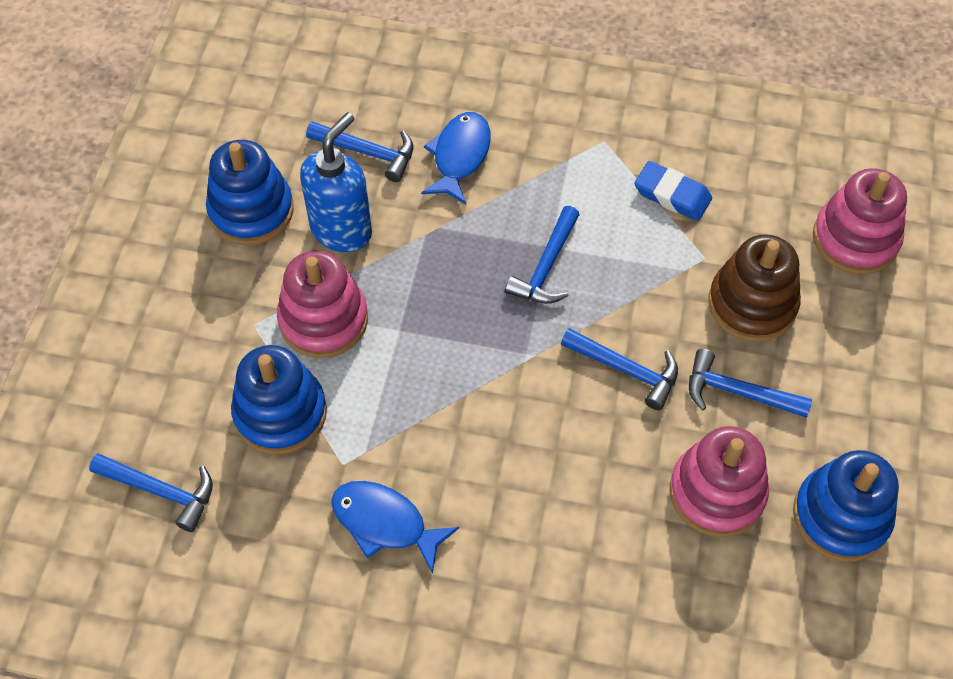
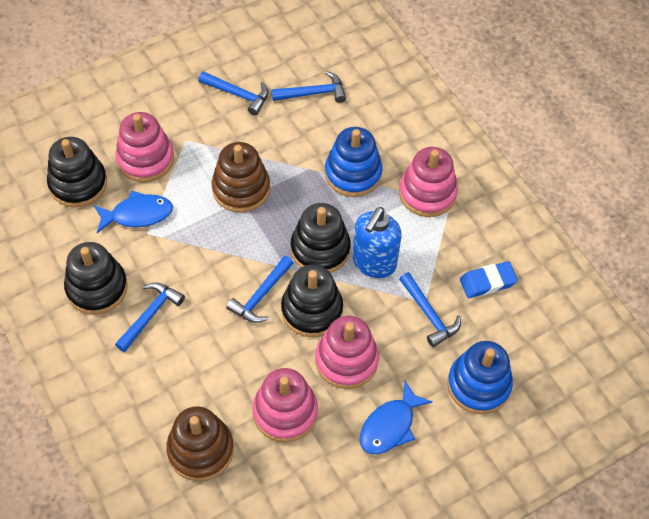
black stacking toy: none = 0 -> [47,137,107,208] [64,242,128,314] [281,265,343,337] [291,203,351,273] = 4
blue stacking toy: [206,140,294,245] [231,345,327,454] [793,450,899,561] = 3 -> [325,127,382,197] [447,341,513,414] = 2
brown stacking toy: [708,234,801,342] = 1 -> [166,406,234,481] [212,142,270,213] = 2
pink stacking toy: [277,250,368,358] [670,426,769,537] [813,168,907,274] = 3 -> [115,112,174,182] [252,368,318,442] [315,316,379,389] [399,147,458,217] = 4

